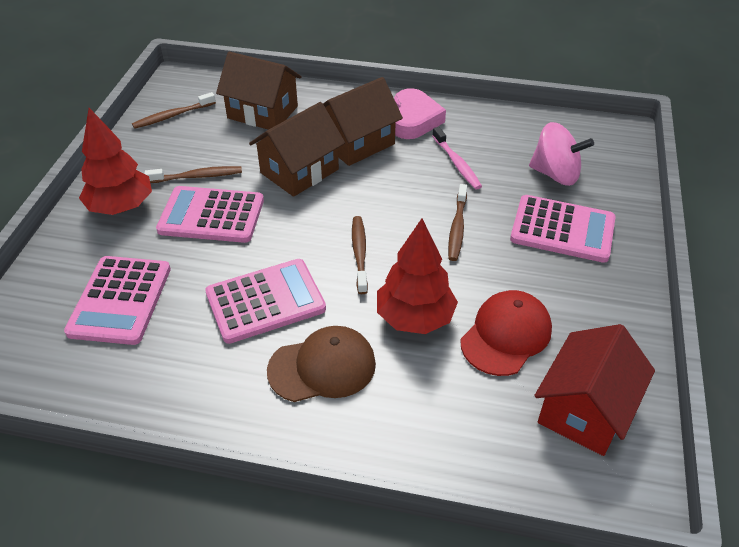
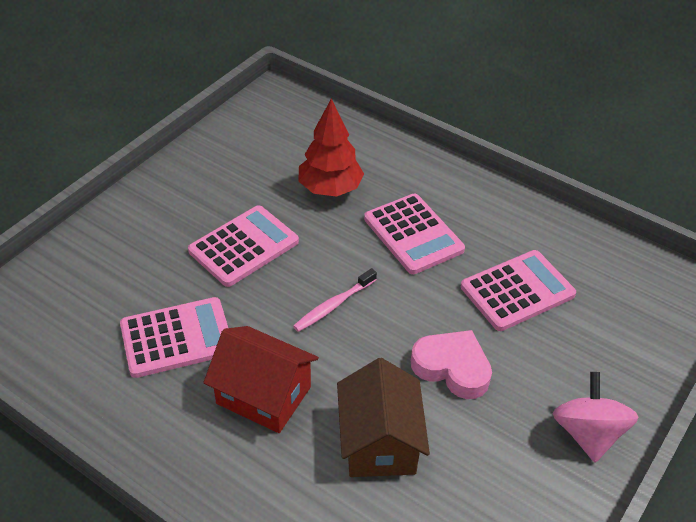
brown cap: [267,326,376,402] = 1 -> none = 0
brown house: [216,51,302,130] [249,102,345,197] [323,77,403,166] = 3 -> [337,358,430,477] = 1
brown toothbrush: [132,92,216,129] [145,166,242,183] [352,216,368,294] [448,184,467,261] = 4 -> none = 0
red cap: [460,290,552,376] = 1 -> none = 0
red tree: [79,108,152,215] [377,218,458,334] = 2 -> [298,98,364,197] = 1

